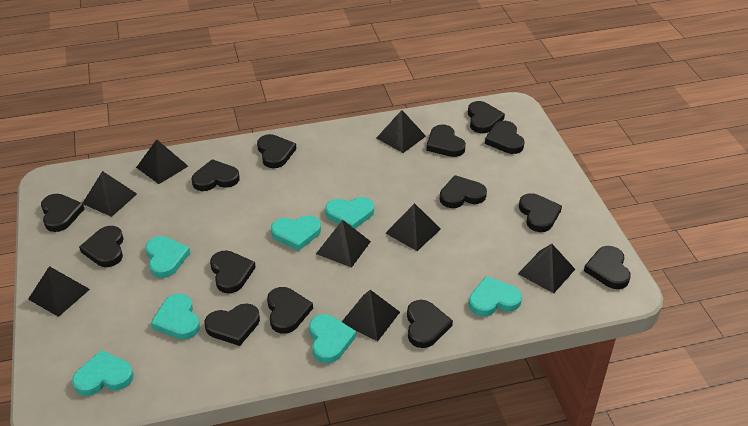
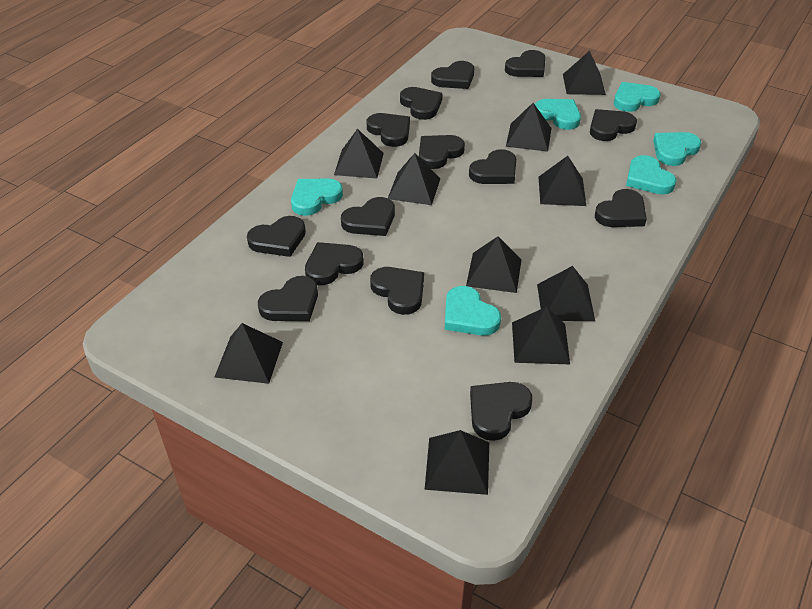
black pyramid: [28,266,90,317] [83,171,137,217] [136,139,188,184] [316,220,371,268] [342,290,400,341] [377,110,426,153] [386,203,441,251] [518,244,575,293] = 8 -> [214,323,283,384] [334,129,384,178] [388,153,441,205] [425,430,489,495] [466,236,522,293] [506,103,552,152] [512,306,570,364] [537,266,595,321] [538,156,586,206] [563,51,606,95] = 10
turquoise heart: [72,350,134,396] [145,236,190,278] [151,293,200,340] [271,215,321,251] [309,314,356,363] [325,197,374,229] [469,276,522,316] = 7 -> [291,179,343,216] [445,286,501,336] [535,99,581,130] [614,82,661,112] [626,155,676,195] [653,132,701,166] = 6

